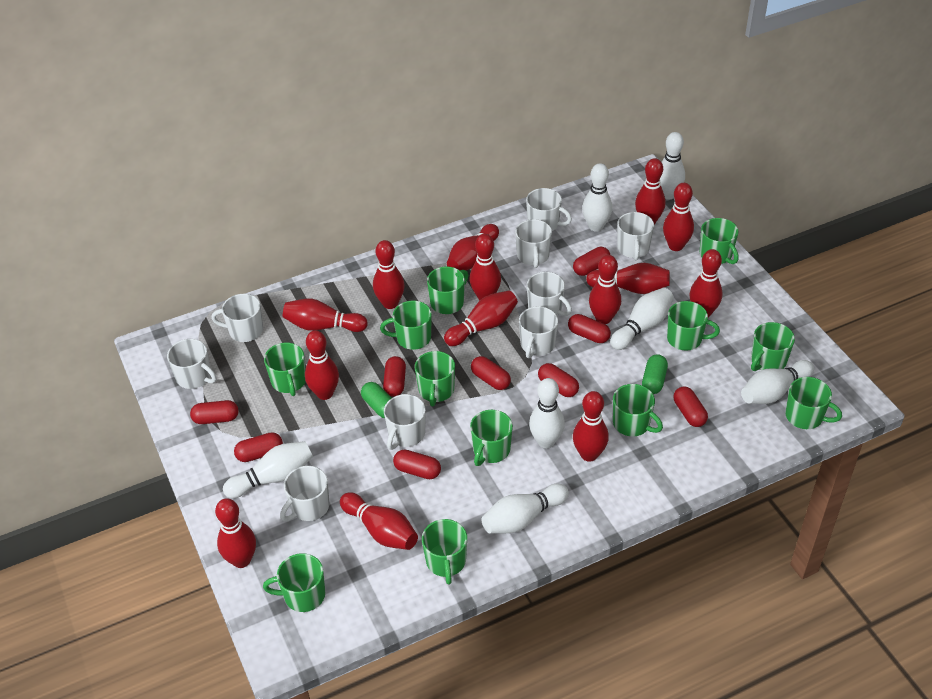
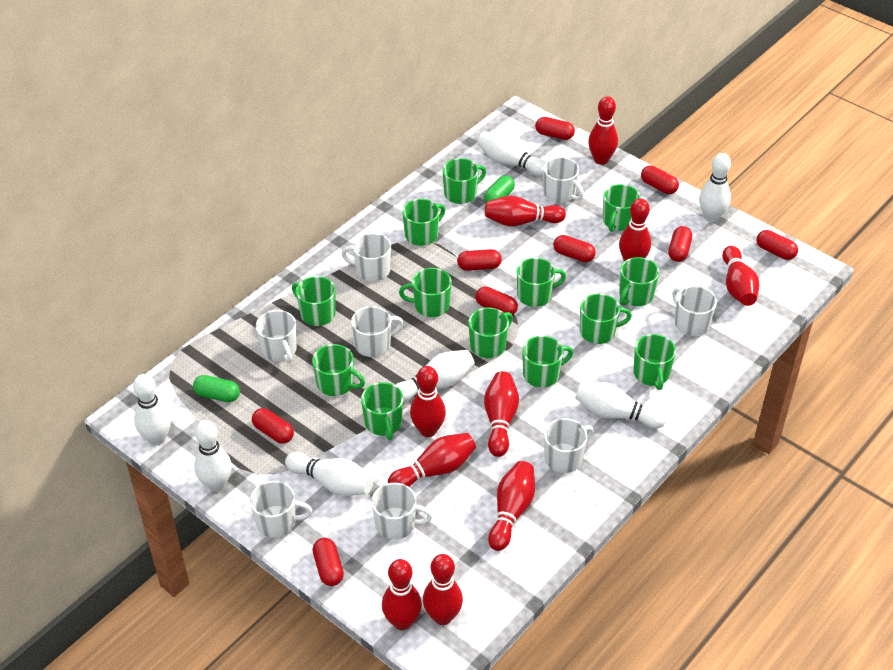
green mug: [263,553,325,612] [264,343,306,396] [380,301,432,350] [415,351,455,406] [422,519,467,585] [427,266,468,314] [470,410,513,466] [613,384,663,436] [667,301,720,351] [700,218,739,264] [751,322,795,371] [786,377,842,429] = 12 -> [292,276,336,326] [312,344,365,396] [361,382,403,440] [399,268,452,317] [402,199,445,246] [443,158,486,204] [469,308,513,358] [517,258,566,307] [522,336,573,387] [580,294,632,344] [603,184,641,232] [619,257,659,306] [633,334,676,390] = 13
red bowling pin: [215,498,256,568] [283,299,368,332] [305,330,339,400] [340,492,418,550] [373,240,405,309] [444,290,518,346] [447,224,499,270] [469,234,501,300] [573,391,609,462] [586,263,670,294] [589,255,621,324] [635,158,665,224] [663,183,694,251] [689,249,723,317] = 14 -> [382,559,422,630] [388,433,476,487] [410,366,446,437] [423,554,463,625] [484,371,519,457] [485,196,566,226] [488,461,535,551] [588,96,618,165] [619,198,651,261] [722,246,760,306] = 10
white mug: [167,339,216,389] [211,294,263,342] [280,466,329,521] [384,394,426,450] [515,219,552,268] [519,306,558,358] [526,188,572,231] [527,272,572,316] [617,212,654,260] = 9 -> [250,481,312,538] [256,310,297,363] [341,233,391,281] [351,306,404,357] [371,483,433,540] [543,157,584,203] [544,418,594,473] [672,286,717,336] = 8

